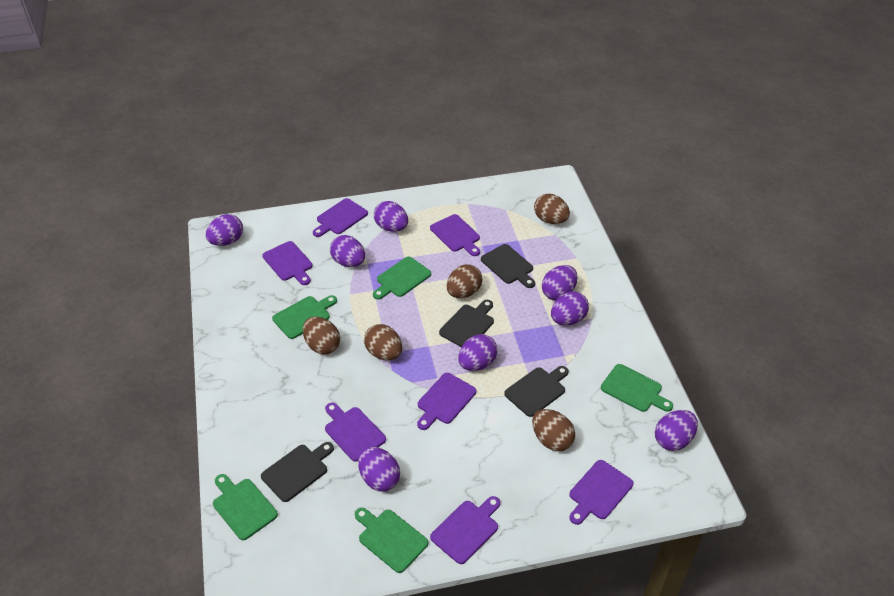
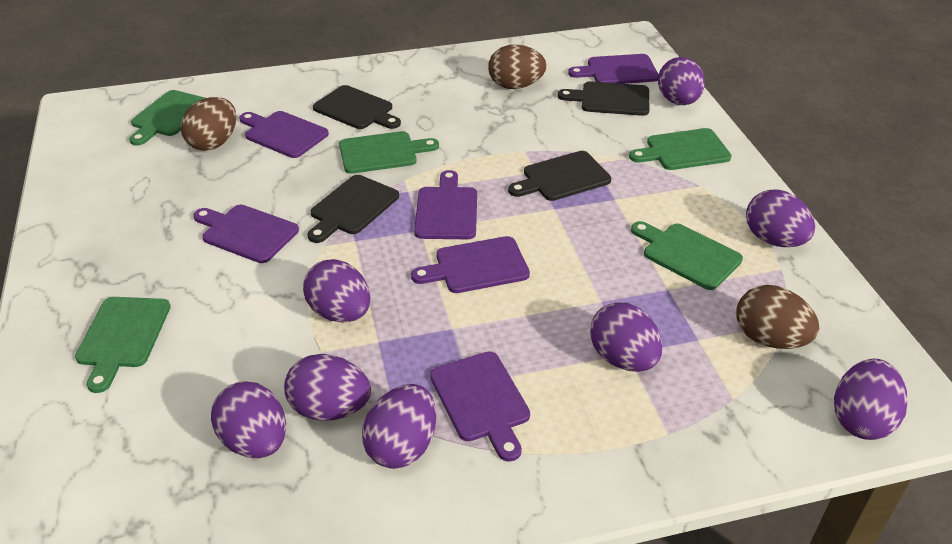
brown egg: [303,316,340,354] [364,324,402,360] [447,264,483,298] [532,409,575,451] [534,194,570,224] = 5 -> [180,97,236,151] [488,44,547,89] [736,285,819,349] = 3
purple cutting board: [262,241,313,285] [313,198,368,237] [325,403,386,462] [417,373,476,430] [430,214,480,256] [430,496,500,564] [569,460,634,525] = 7 -> [193,205,299,263] [239,111,329,158] [411,236,530,293] [414,170,477,239] [430,351,530,462] [568,54,659,84] = 6

